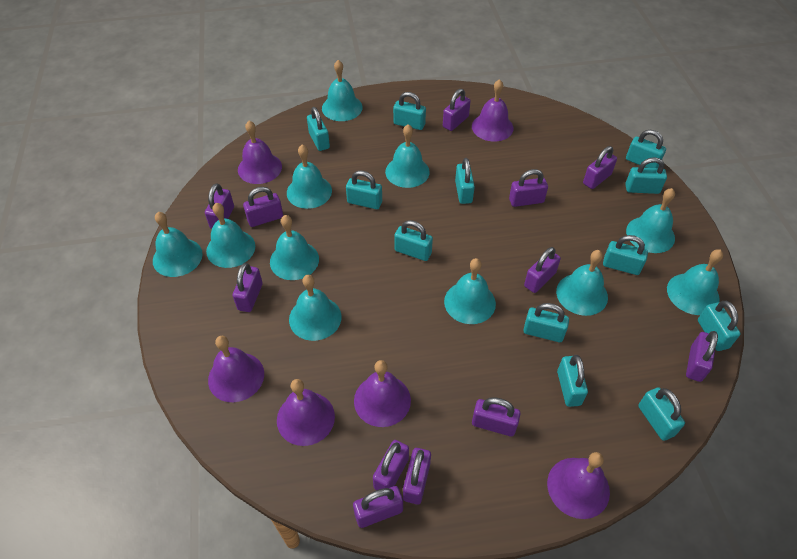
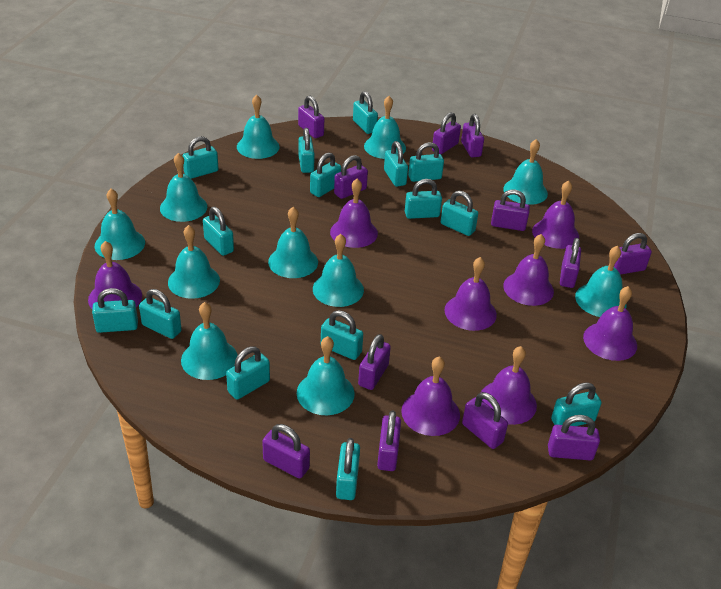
purple bell: [208,336,264,402] [238,121,282,184] [277,379,335,446] [354,360,411,427] [472,79,514,142] [547,452,610,519] = 6 -> [88,241,142,309] [330,179,378,248] [401,356,460,436] [445,257,497,331] [481,346,537,425] [503,234,554,306] [532,181,579,249] [583,286,637,361] = 8
turquoise padlock: [307,107,330,151] [346,170,382,209] [393,92,426,130] [394,220,433,261] [455,158,475,204] [524,303,569,342] [557,355,588,407] [603,235,648,275] [625,157,667,194] [626,130,666,168] [638,387,685,441] [698,301,740,351] = 12 -> [92,288,138,333] [139,289,182,339] [183,136,218,179] [203,207,234,256] [226,346,270,400] [298,128,315,173] [310,153,341,197] [321,310,363,360] [336,438,360,500] [353,91,378,134] [384,141,408,187] [405,179,442,219] [408,142,444,182] [441,191,478,236] [551,382,602,426] = 15

